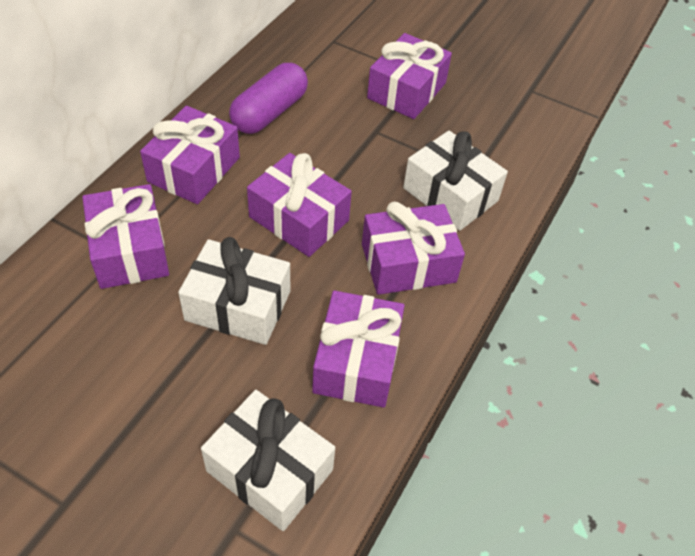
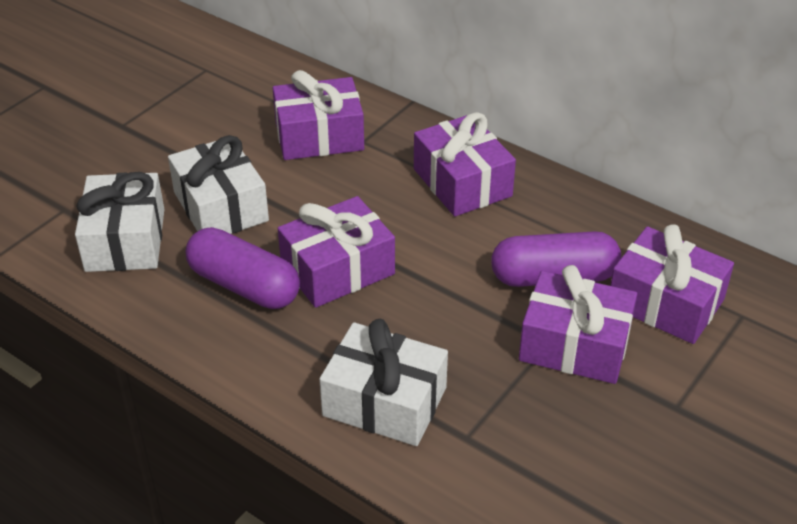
purple capsule: [229,63,308,134] = 1 -> [186,227,300,309] [491,231,621,287] = 2
purple gift: [82,184,169,289] [140,106,240,204] [247,153,352,257] [312,290,404,408] [362,201,465,295] [367,33,452,119] = 6 -> [273,70,364,160] [278,196,395,308] [414,112,516,217] [519,265,637,384] [610,224,734,344] = 5

